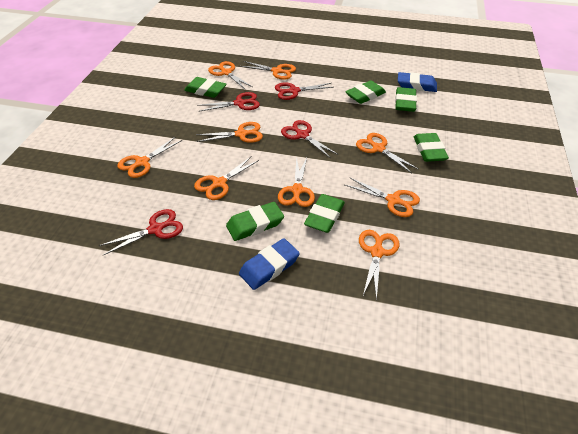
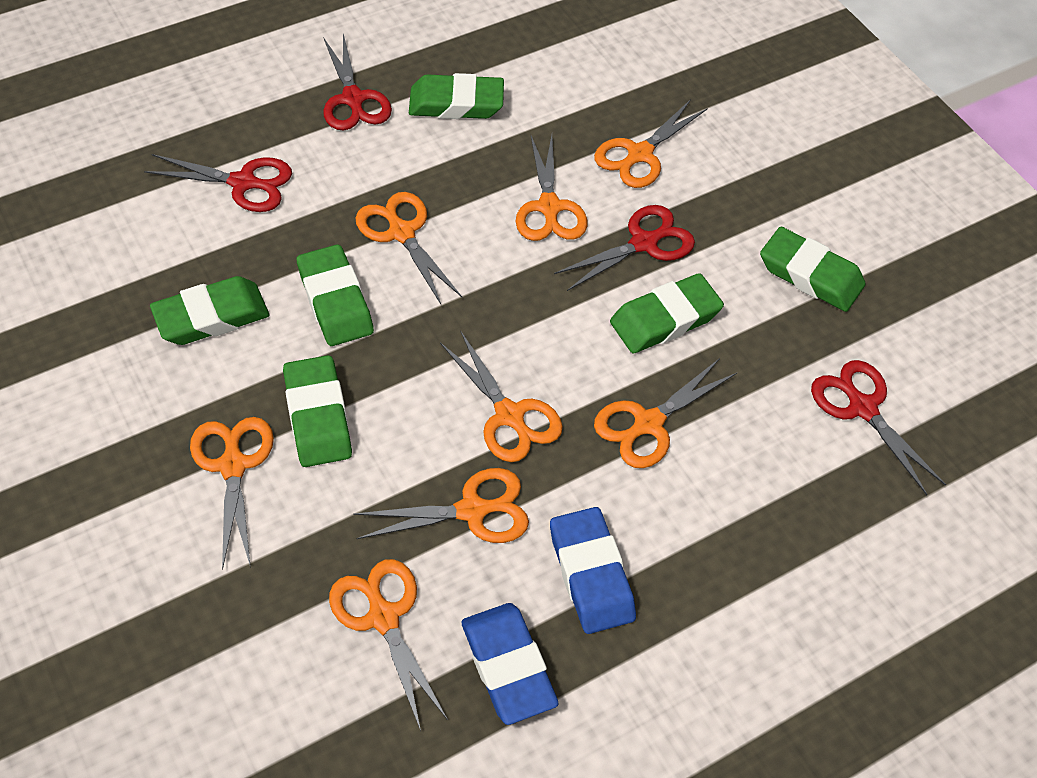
orange scissors: [117,137,182,178] [194,157,259,200] [196,122,263,143] [208,61,253,90] [240,61,296,80] [278,156,315,207] [345,177,420,217] [356,133,418,173] [359,230,399,301] = 9 -> [190,417,274,570] [329,559,448,731] [353,468,529,543] [356,192,462,304] [440,330,563,462] [516,135,588,241] [594,99,708,188] [594,358,738,468] = 8

